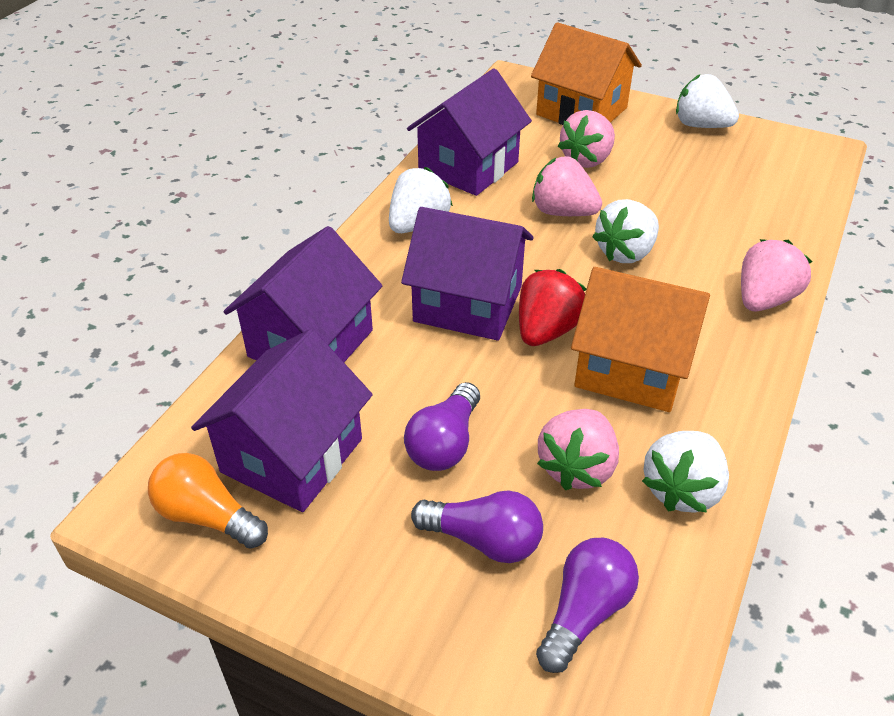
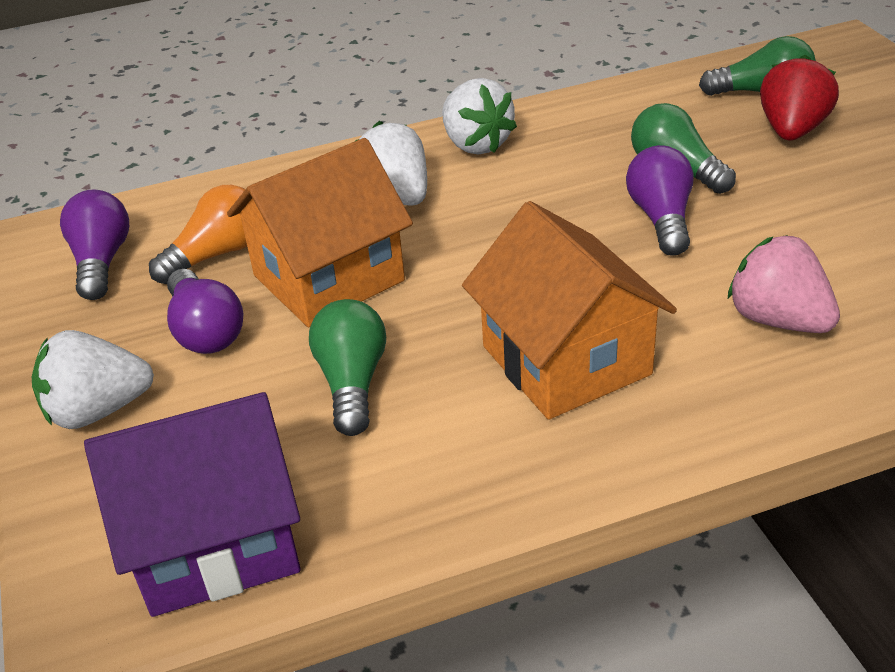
green light bulb: none = 0 -> [309,299,386,436] [631,103,736,194] [699,36,816,96] = 3
pink strawberry: [532,156,602,216] [537,409,619,490] [558,110,615,168] [741,239,812,311] = 4 -> [728,235,840,333] = 1
purple house: [191,329,373,512] [224,226,382,362] [401,207,534,341] [407,69,532,196] = 4 -> [84,392,301,617] = 1
white strawberry: [389,167,453,233] [593,199,659,263] [642,431,729,513] [676,74,739,128] = 4 -> [32,330,154,429] [356,121,427,206] [442,78,517,155] = 3

